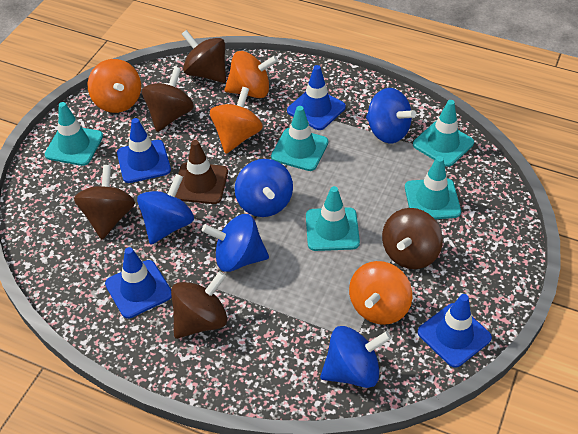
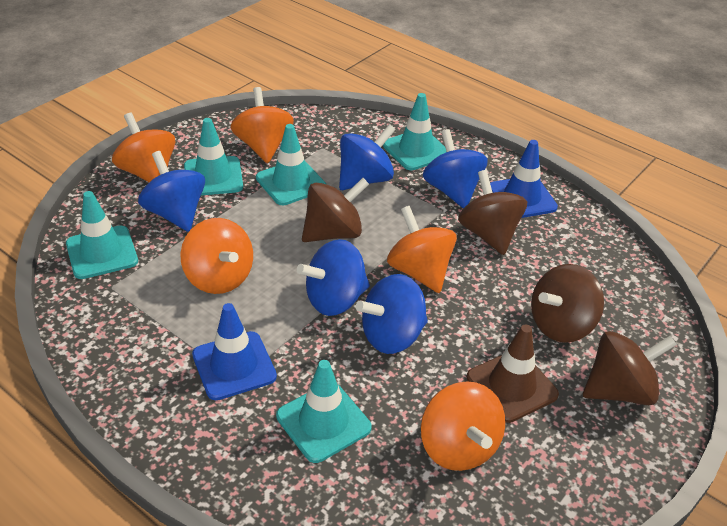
blue traffic cone: [105,247,172,319] [117,118,171,183] [287,65,346,130] [418,294,492,368] = 4 -> [192,303,277,400] [490,140,558,218] = 2
brown spinning top: [74,165,135,239] [142,67,194,132] [171,271,228,339] [182,30,226,83] [382,208,443,269] = 5 -> [302,178,369,242] [458,170,527,255] [531,264,604,343] [583,331,677,405] = 4
orange spinning top: [88,59,141,113] [210,87,263,154] [224,51,278,98] [349,261,412,325] = 4 -> [112,113,175,182] [180,218,253,294] [230,87,294,163] [387,206,457,293] [421,381,505,471] = 5

